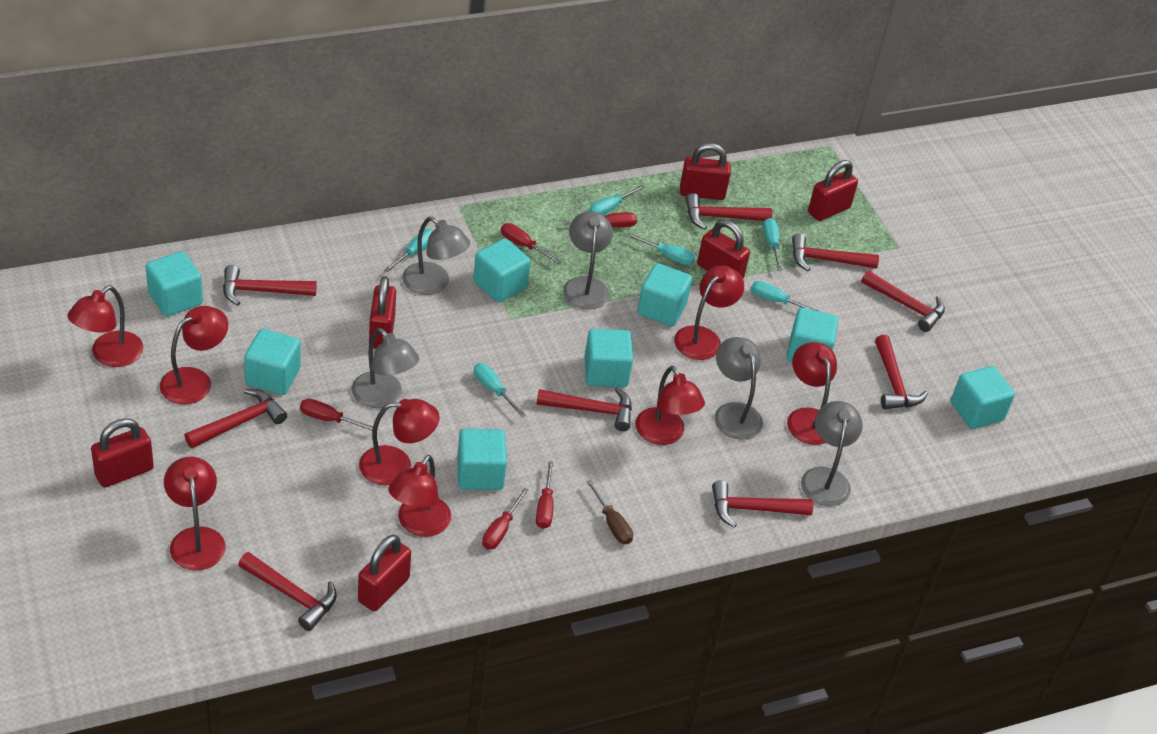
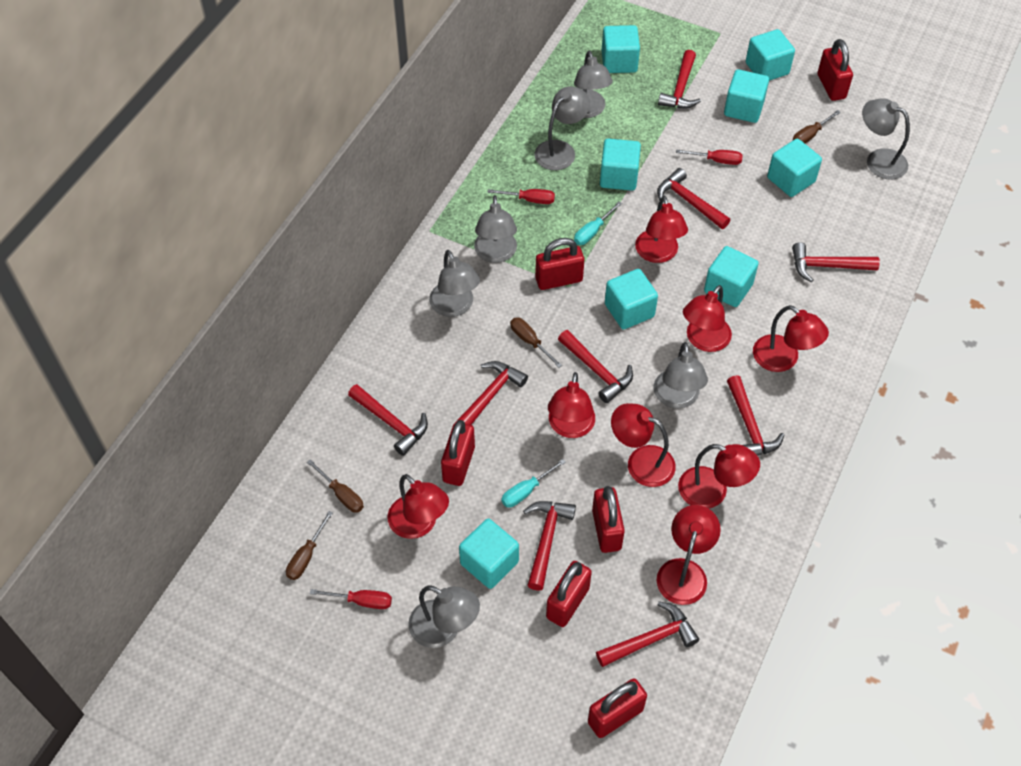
brown screwdriver: [586,480,633,544] = 1 -> [286,511,333,580] [307,459,364,513] [510,317,562,368] [793,110,841,144] = 4
grey lamp: [352,328,419,408] [402,217,470,295] [563,211,613,309] [714,337,763,440] [801,401,863,506] = 5 -> [408,585,480,648] [429,250,480,317] [474,195,517,263] [534,86,590,170] [574,51,613,118] [653,342,708,408] [862,98,910,180] = 7
red screwdriver: [300,399,373,431] [482,488,528,550] [501,223,561,264] [536,461,554,529] [565,212,637,227] = 5 -> [310,589,392,609] [487,189,555,204] [676,150,743,165] = 3
turquoise screwdriver: [384,229,434,272] [474,363,526,417] [589,185,645,215] [627,233,695,265] [751,281,821,312] [763,218,782,271] = 6 -> [501,459,566,508] [574,202,622,245] = 2

